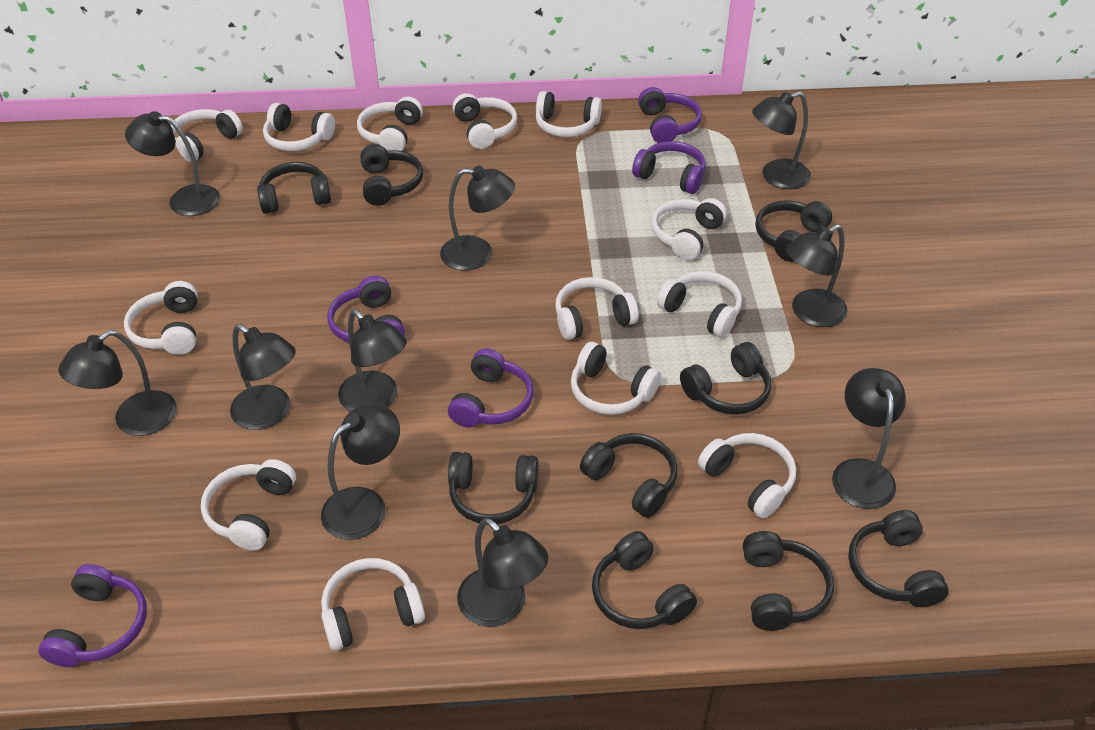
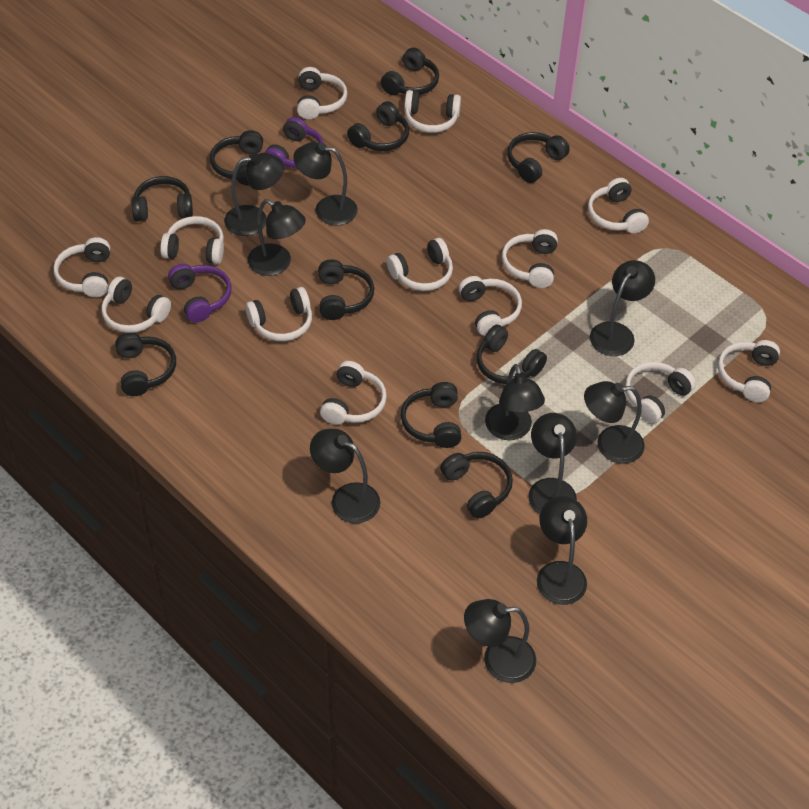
black headphones: [257,162,331,214] [360,144,423,206] [448,452,539,524] [580,433,677,518] [592,531,697,629] [680,342,771,415] [743,531,834,631] [755,201,832,262] [848,510,949,607] = 9 -> [115,333,176,396] [132,176,193,222] [210,130,263,186] [318,259,374,320] [347,101,409,151] [381,48,439,95] [401,382,461,448] [440,452,513,519] [477,325,547,384] [507,132,570,183] = 10
purple headphones: [38,564,147,667] [327,276,405,342] [448,348,533,428] [632,141,706,194] [638,87,702,143] = 5 -> [168,264,231,323] [265,117,324,168] = 2

